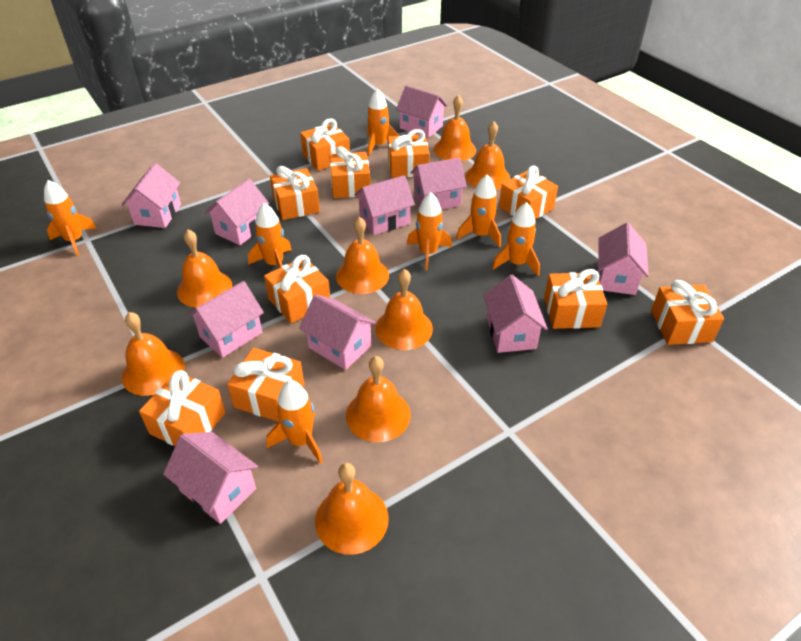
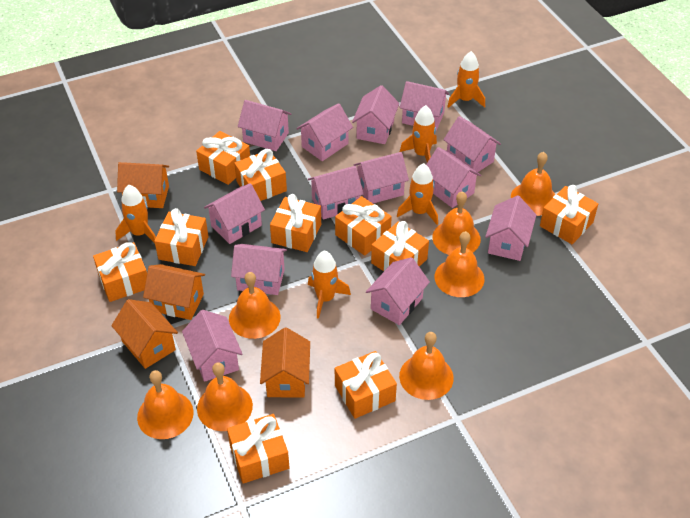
orange bell: [122,312,185,396] [177,230,232,308] [315,463,389,555] [336,217,389,294] [346,356,411,442] [375,269,433,350] [434,95,476,161] [465,121,510,190] = 8 -> [137,370,193,439] [197,362,253,431] [229,272,281,339] [399,332,454,400] [432,191,481,255] [435,231,485,297] [511,152,556,216] = 7
orange house: none = 0 -> [111,299,178,369] [117,162,169,208] [143,264,205,320] [260,327,310,397] = 4
orange rocket: [44,180,96,256] [248,203,292,269] [267,380,323,463] [367,88,399,156] [407,192,452,271] [456,175,501,247] [492,202,540,276] = 7 -> [115,185,156,243] [308,250,351,319] [397,163,438,225] [400,105,437,162] [447,51,485,108] = 5
pink house: [121,163,181,228] [163,432,258,524] [187,281,264,358] [205,179,269,245] [299,294,376,370] [355,175,415,235] [396,86,448,138] [410,158,467,209] [484,275,548,353] [598,223,649,295] = 10 -> [182,310,242,382] [204,183,265,244] [231,244,287,295] [238,100,291,151] [296,103,353,161] [308,166,364,220] [352,85,400,144] [353,152,409,203] [366,257,430,325] [399,81,449,131] [426,147,481,208] [443,116,501,172] [485,195,536,261] = 13

